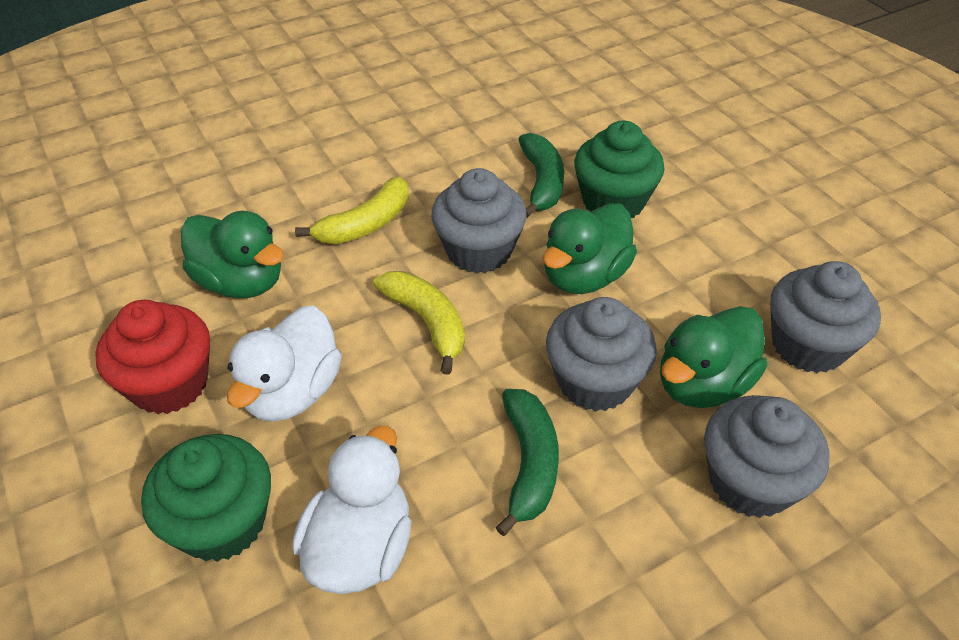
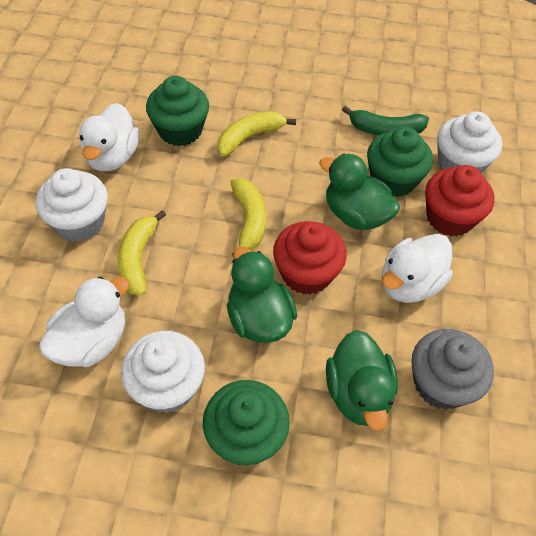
green banana: [496,389,559,536] [518,133,564,218] = 2 -> [342,106,429,136] = 1
green cupcake: [141,434,271,562] [574,121,665,218] = 2 -> [146,76,209,146] [203,380,290,466] [367,127,433,197] = 3
grey cupcake: [431,168,527,273] [546,297,657,411] [704,395,830,518] [770,261,881,373] = 4 -> [412,329,494,410] = 1
red cupcake: [95,300,210,415] = 1 -> [273,221,347,295] [425,165,494,237] = 2
white cupcake: none = 0 -> [36,168,108,242] [121,331,205,413] [437,111,502,173] = 3
white duck: [227,305,342,422] [292,426,411,594] = 2 -> [39,277,130,367] [79,103,140,171] [381,234,453,303] = 3
yellow banana: [295,176,408,244] [373,271,465,375] = 2 -> [118,210,166,296] [217,111,296,156] [230,178,266,257] = 3

